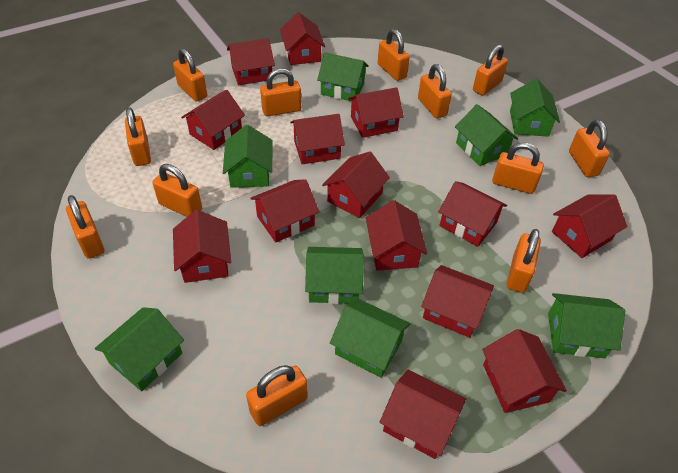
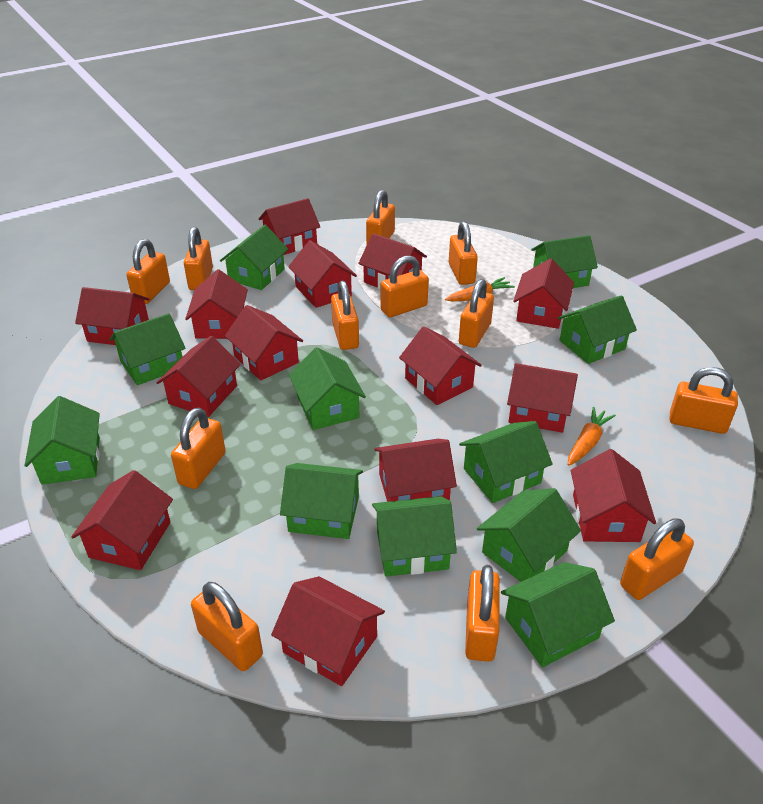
green house: [95,307,184,391] [223,125,272,188] [305,247,364,304] [317,53,369,101] [330,299,410,378] [455,104,518,166] [510,79,560,137] [548,293,625,358] = 8 -> [24,396,100,485] [110,313,186,385] [220,225,288,290] [280,463,363,539] [289,347,366,430] [372,496,457,577] [459,421,553,503] [477,488,581,582] [501,562,615,667] [531,235,598,288] [557,295,637,364] = 11
orange carrot: none = 0 -> [445,277,515,301] [568,407,616,466] = 2

